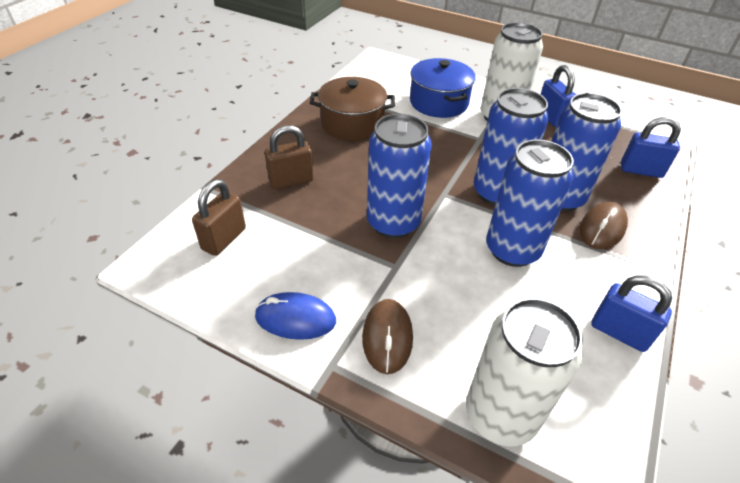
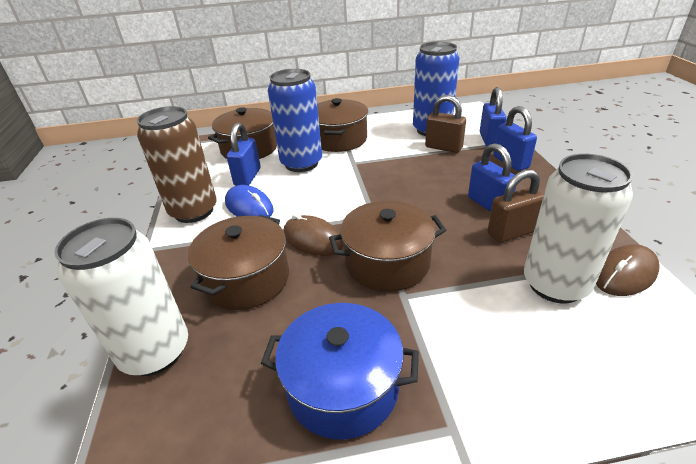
blue can: [367,114,432,238] [474,88,549,206] [486,139,574,267] [551,93,622,212] = 4 -> [268,69,322,172] [413,42,459,136] = 2
blue padlock: [541,65,576,127] [591,275,672,352] [621,117,681,178] = 3 -> [227,122,261,186] [468,143,516,212] [480,87,507,147] [493,106,537,171] = 4
brown can: none = 0 -> [137,106,217,223] = 1
brown pot: [310,77,395,141] = 1 -> [188,215,289,310] [208,107,277,159] [317,98,368,152] [329,201,446,291] = 4

